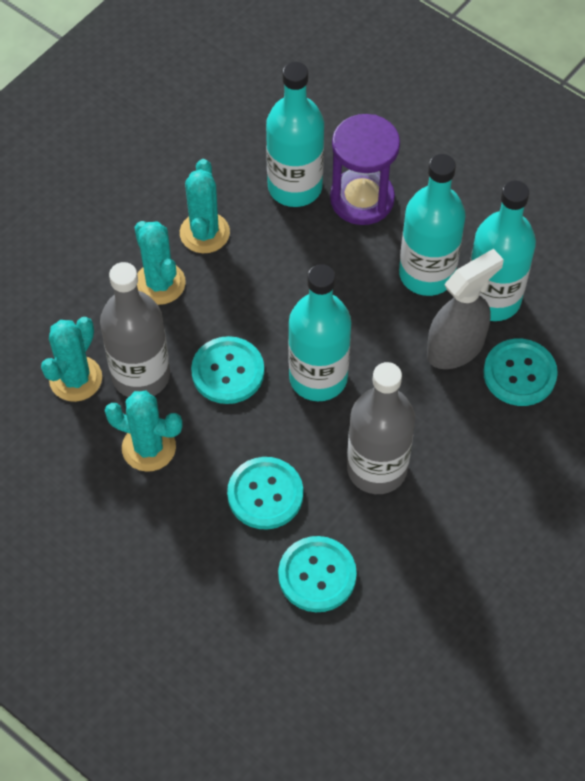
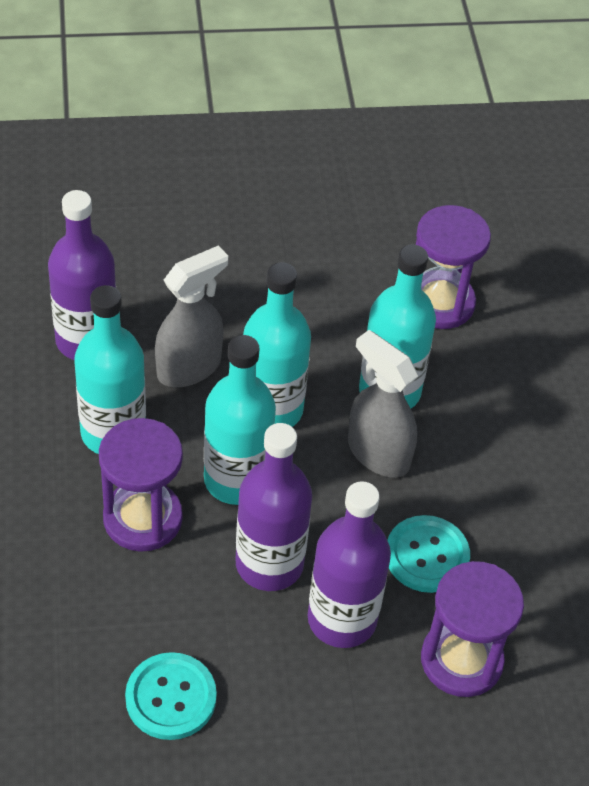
grey bottle: [100,262,170,397] [347,362,415,494] = 2 -> none = 0
grey spray bottle: [427,249,504,369] = 1 -> [155,246,228,387] [348,330,418,477] = 2
purple bottle: none = 0 -> [48,190,116,360] [236,423,312,591] [308,481,391,648] = 3
purple hourglass: [330,114,400,225] = 1 -> [99,418,183,552] [416,205,491,329] [421,561,524,697] = 3
turquoise button: [191,336,264,404] [227,457,303,530] [278,536,357,612] [483,339,558,406] = 4 -> [125,652,217,740] [387,515,470,593] = 2
turquoise cactus: [41,317,102,402] [105,391,183,472] [135,221,186,305] [180,159,230,253] = 4 -> none = 0

